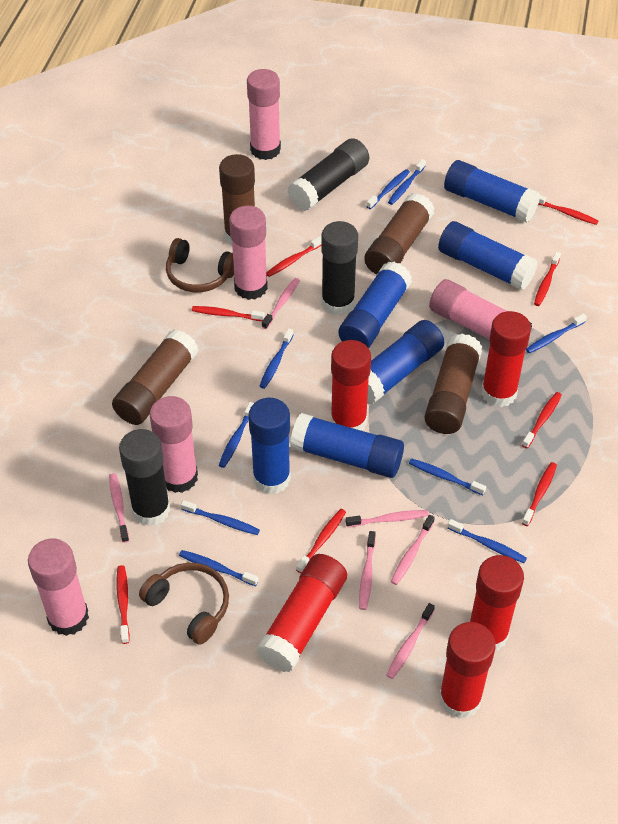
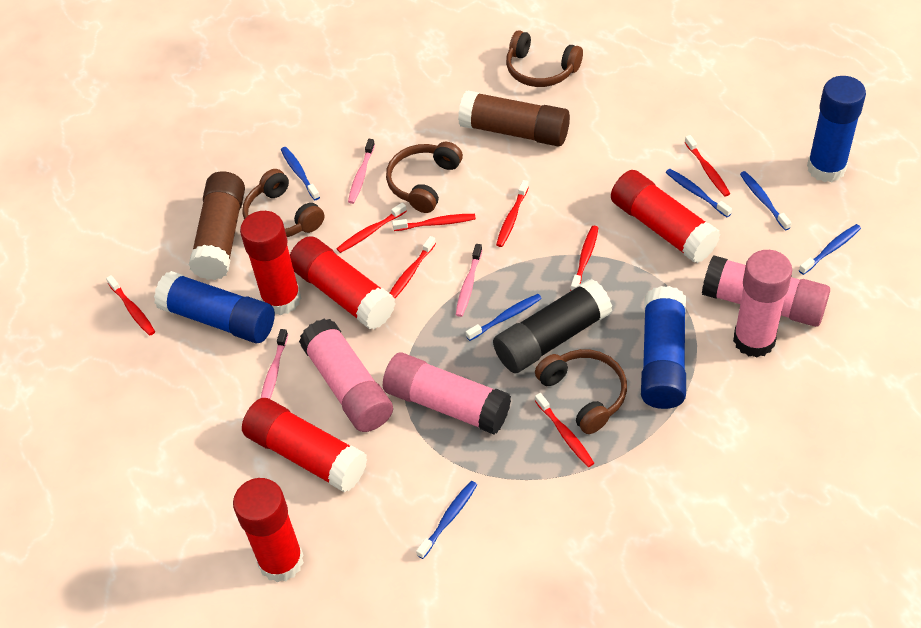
black glue stick: [119,429,170,526] [287,138,369,211] [321,221,358,316] = 3 -> [493,279,612,373] = 1
blue glue stick: [248,398,291,494] [290,413,404,478] [339,262,412,348] [367,320,444,404] [438,221,538,291] [444,160,540,223] = 6 -> [154,271,275,343] [641,286,686,409] [807,76,866,182] = 3
blue toothbrush: [179,550,259,586] [181,500,260,535] [219,402,254,468] [259,328,294,389] [366,169,410,209] [388,159,426,205] [409,458,486,495] [447,519,527,563] [526,313,587,353] = 9 -> [281,147,320,200] [416,481,477,559] [466,294,542,341] [666,169,732,217] [740,171,791,231] [799,224,861,275] = 6
brown glue stick: [112,329,199,425] [219,154,255,245] [364,193,434,275] [424,334,482,434] = 4 -> [189,171,245,280] [458,91,570,146] = 2
brown headphones: [139,563,229,645] [166,238,234,292] = 2 -> [242,169,324,237] [386,142,463,213] [506,30,583,87] [535,349,627,434] = 4
pink glue stick: [28,539,89,636] [150,396,198,493] [229,206,268,300] [247,69,281,160] [429,279,532,339] = 5 -> [299,319,393,432] [383,352,511,434] [702,255,830,327] [733,250,792,358] = 4
pink toothbrush: [109,473,129,543] [262,278,300,329] [346,510,429,527] [359,531,376,610] [386,603,435,679] [391,515,435,585] = 6 -> [261,329,288,399] [348,139,375,204] [456,244,482,317] = 3

